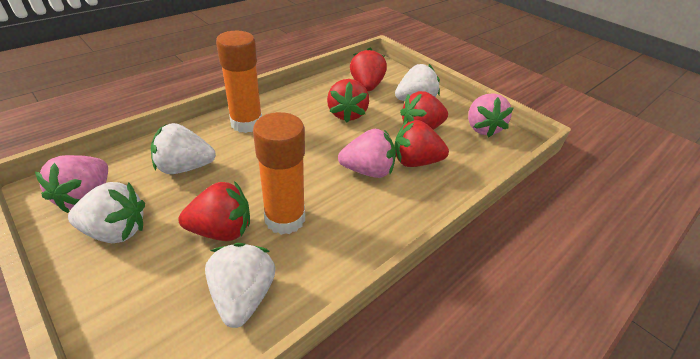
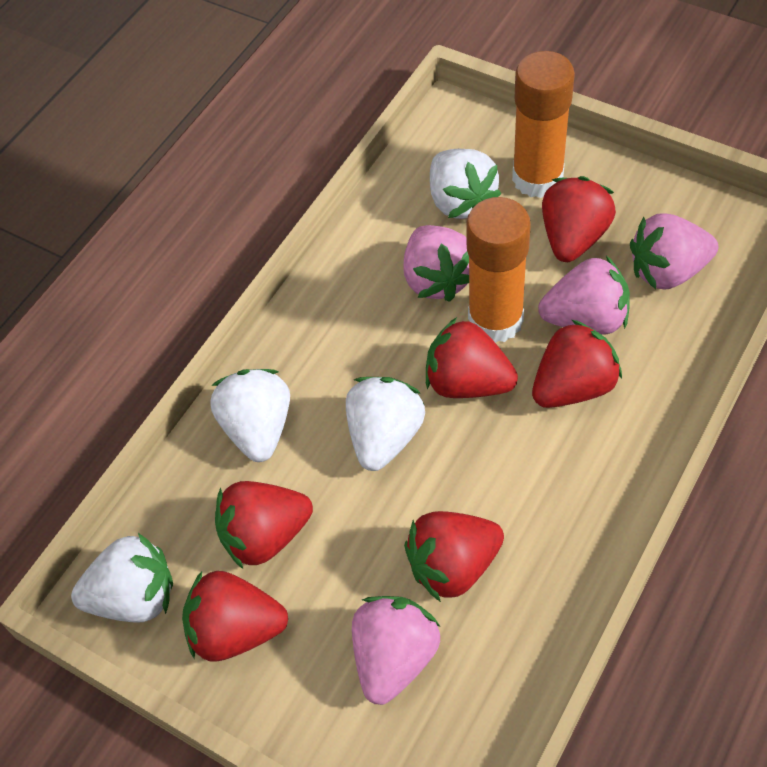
pink strawberry: [35,155,108,213] [338,129,396,178] [468,93,513,137] = 3 -> [352,596,440,705] [404,225,469,302] [538,256,630,334] [630,213,718,290] = 4
red strawberry: [178,181,250,241] [327,79,369,123] [350,48,387,91] [395,120,449,167] [400,91,448,130] = 5 -> [182,571,288,662] [215,481,313,569] [404,511,504,602] [426,317,518,398] [532,320,622,408] [542,176,616,262] = 6

